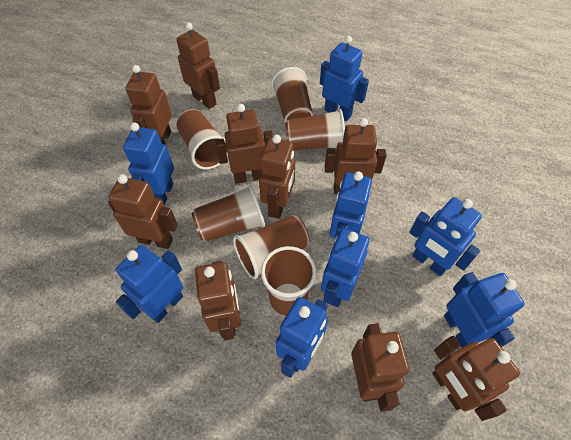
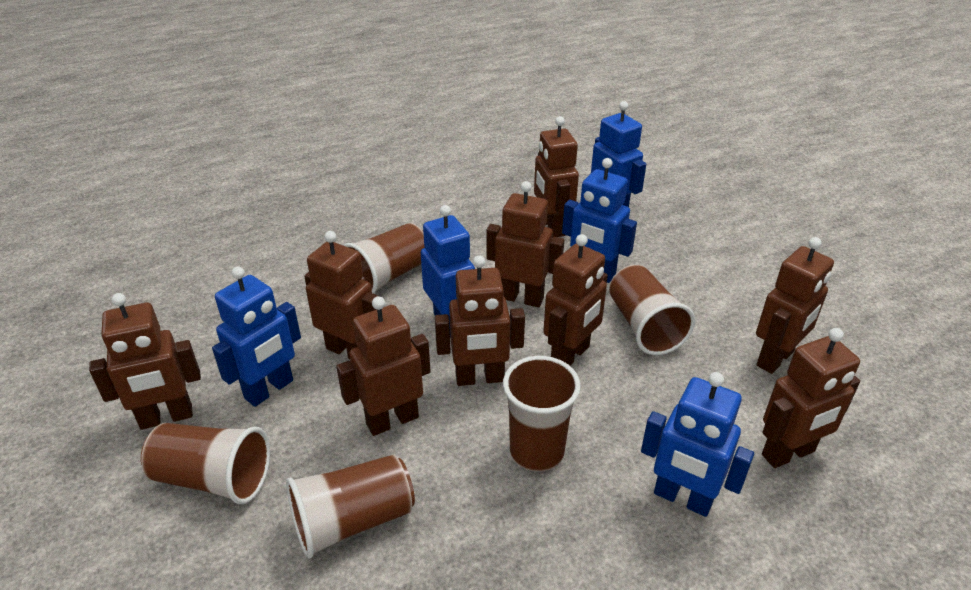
blue robot: [116,245,183,323] [123,123,174,205] [276,297,328,378] [320,36,369,121] [321,228,370,307] [330,171,372,241] [409,197,482,276] [444,272,525,347] = 8 -> [212,266,301,407] [421,205,475,338] [562,158,637,283] [591,101,646,207] [641,372,754,517] = 5
brown cup: [176,109,228,170] [192,185,265,242] [233,215,310,279] [261,246,316,316] [271,67,313,122] [285,109,345,150] = 6 -> [141,423,270,504] [286,455,415,558] [343,223,425,294] [503,356,581,472] [609,265,695,355] = 5

